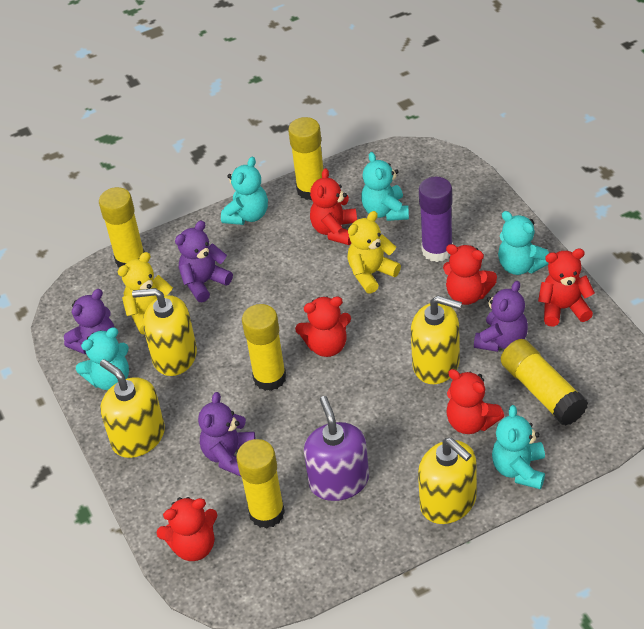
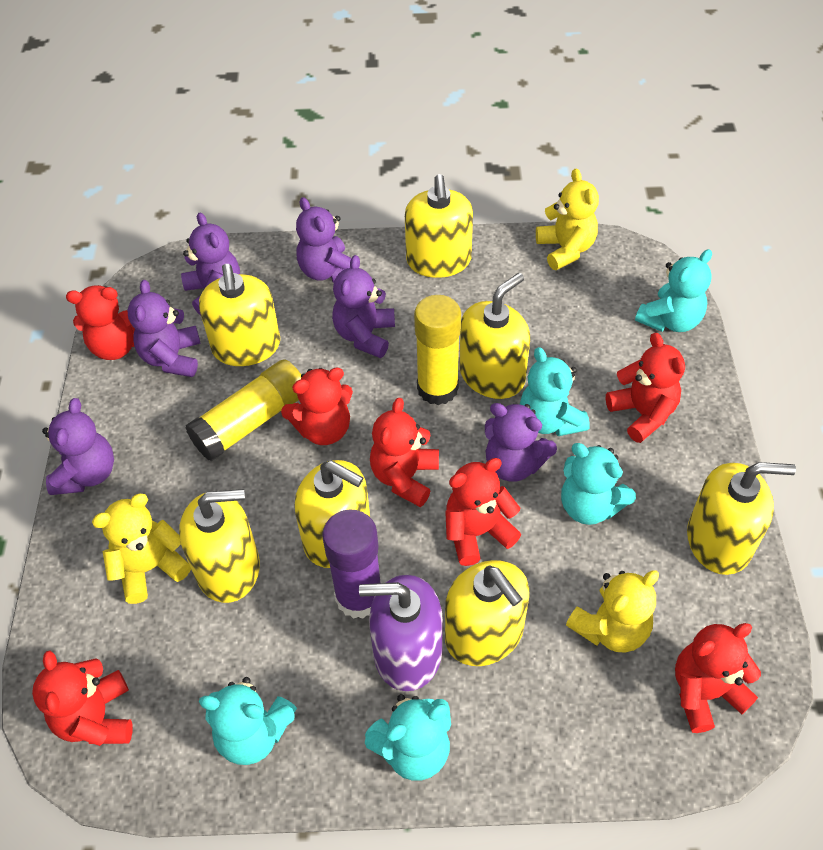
purple teddy bear: [64,289,115,354] [175,220,233,302] [198,392,255,476] [474,281,528,352] = 4 -> [42,398,114,495] [128,280,201,377] [181,213,240,316] [296,197,351,283] [332,255,395,358] [485,403,557,482] = 6
red teddy bear: [157,497,218,561] [295,296,351,357] [310,168,357,245] [443,244,497,305] [446,369,504,434] [538,249,595,326] = 6 -> [32,650,133,746] [66,285,135,360] [281,367,353,445] [370,397,439,507] [445,458,521,566] [606,333,685,443] [675,623,761,733] = 7
yellow glue stick: [99,187,145,268] [236,439,285,528] [242,304,286,391] [288,117,323,200] [501,339,588,426] = 5 -> [185,359,301,461] [414,295,461,405] = 2
yellow soap dispenser: [100,359,165,458] [132,288,197,376] [411,296,462,384] [418,438,477,524] = 4 -> [179,489,260,603] [199,264,280,366] [294,460,370,568] [405,174,473,278] [445,560,529,666] [459,273,530,399] [687,462,796,575] = 7
yellow teddy bear: [118,252,173,334] [347,211,401,294] = 2 -> [92,494,191,604] [536,169,599,270] [566,571,659,652] = 3

